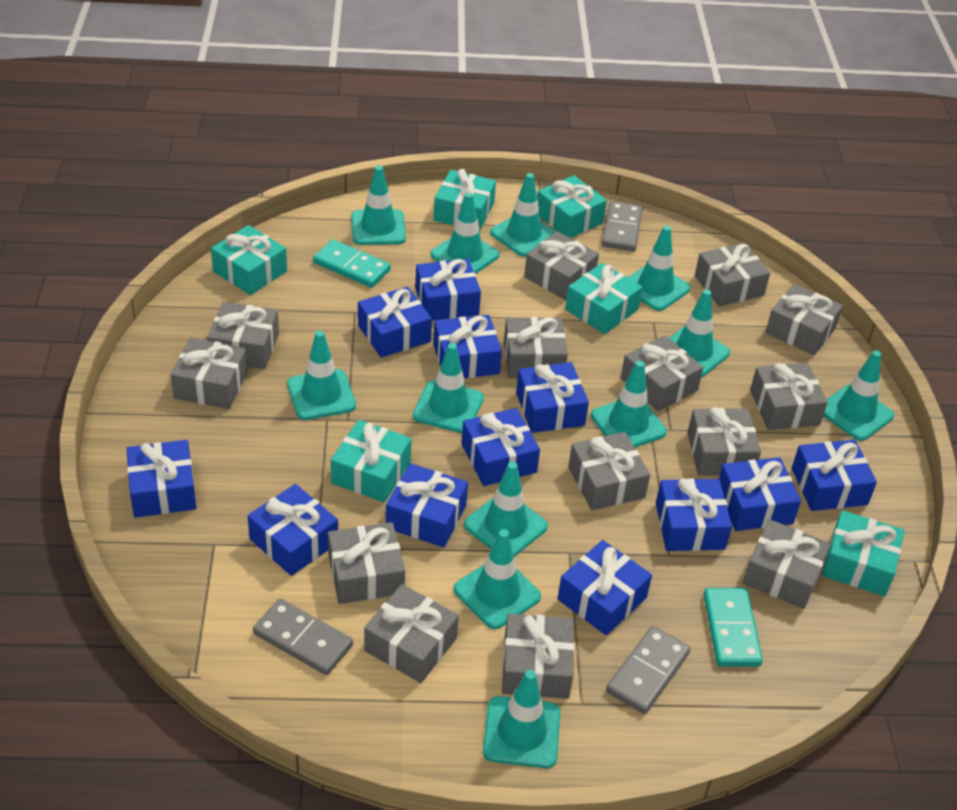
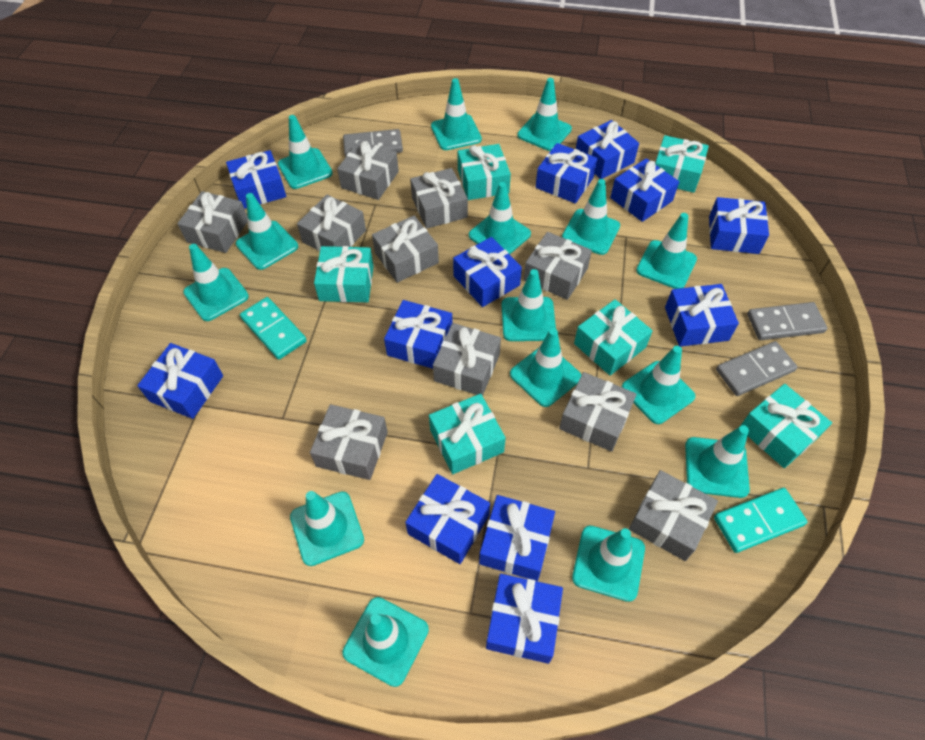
grey gift: [170,338,248,409] [207,302,279,369] [328,522,405,604] [364,584,459,683] [502,614,574,699] [504,317,568,378] [524,231,599,300] [568,432,650,511] [621,335,703,411] [687,407,761,476] [695,243,770,307] [743,519,830,609] [750,363,828,430] [765,284,843,355] = 14 -> [177,191,248,253] [297,195,366,252] [310,404,388,480] [337,141,399,200] [372,216,439,283] [410,168,468,229] [433,323,501,396] [524,232,592,300] [559,372,637,452] [629,470,718,561] = 10
turquoise traffic cone: [287,331,356,420] [351,166,406,245] [413,343,484,433] [430,193,500,274] [454,529,541,629] [464,462,548,557] [483,670,560,768] [490,173,555,256] [591,361,667,447] [627,225,691,311] [669,289,730,377] [823,350,894,441] = 12 -> [183,244,249,321] [236,193,298,270] [278,115,333,189] [290,491,364,566] [343,597,429,687] [431,78,482,150] [469,182,531,255] [502,269,556,341] [510,328,581,407] [517,78,572,151] [562,179,620,255] [572,526,645,602] [622,346,695,424] [636,213,697,289] [685,425,750,498] = 15

